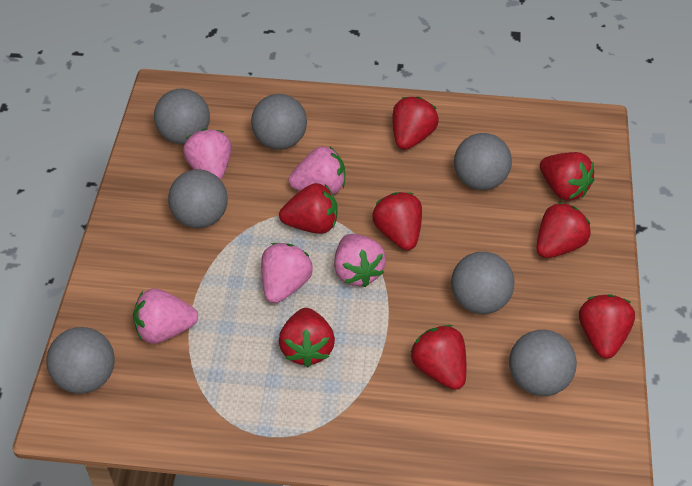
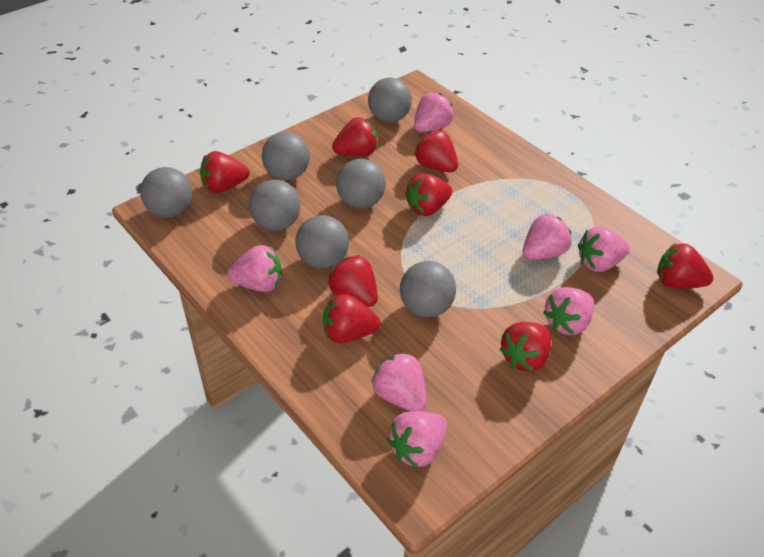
pink strawberry: [133,288,198,344] [183,129,232,180] [261,243,313,303] [289,147,345,194] [334,234,386,287] = 5 -> [227,245,282,292] [371,352,427,411] [387,411,447,468] [414,93,454,133] [523,214,572,260] [543,287,594,335] [578,226,630,272] = 7

